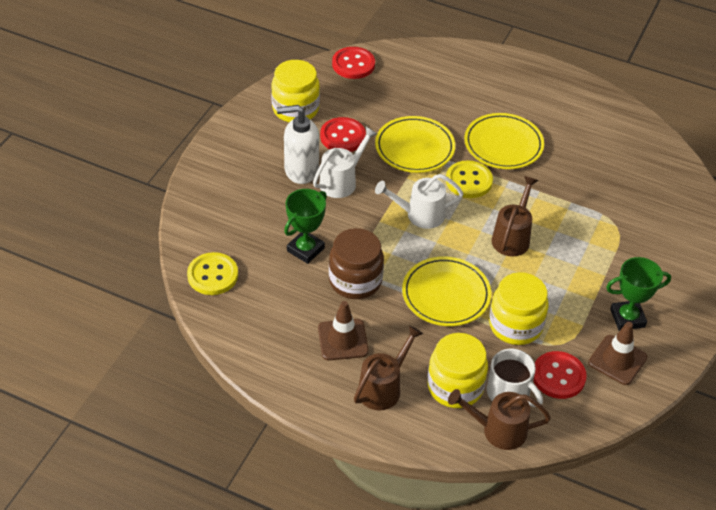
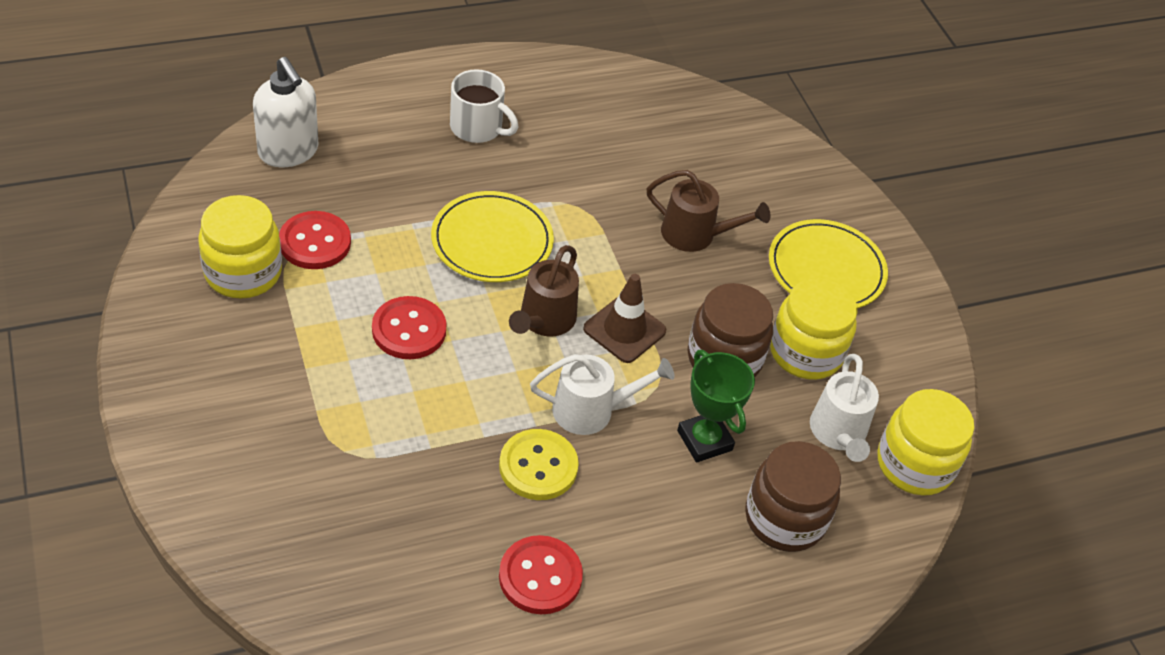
brown jar: [329,228,384,299] = 1 -> [688,283,773,378] [745,441,841,552] = 2
brown traffic cone: [318,301,369,360] [588,322,647,385] = 2 -> [583,274,666,363] = 1
brown watering can: [354,325,423,410] [448,389,551,450] [492,176,538,256] = 3 -> [509,245,579,337] [647,170,770,252] = 2
green trophy: [284,189,327,264] [606,257,671,331] = 2 -> [677,350,755,463] = 1
yellow button: [187,252,238,295] [446,160,493,198] = 2 -> [499,429,579,500] = 1
yellow plate: [375,116,455,173] [402,256,491,326] [464,113,544,169] = 3 -> [431,191,554,282] [769,219,888,308] = 2

